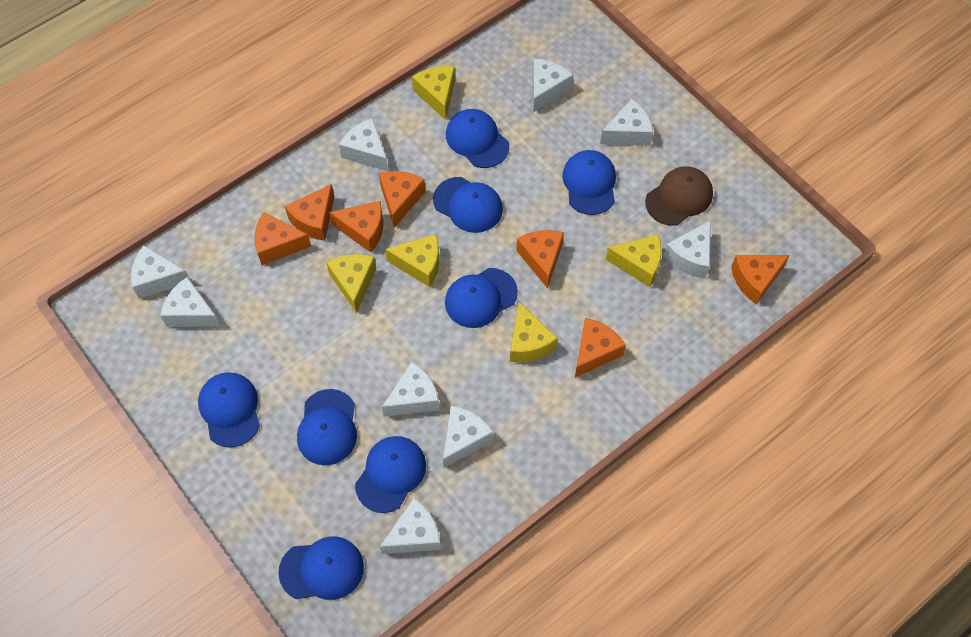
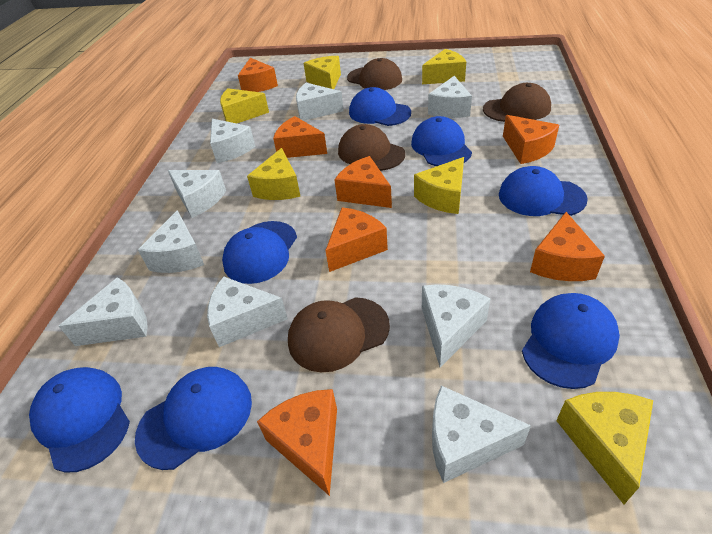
blue cap: [198,372,260,448] [278,537,364,600] [297,389,357,465] [355,436,426,513] [433,177,503,233] [445,268,518,328] [446,109,509,168] [562,150,616,215] = 8 -> [29,367,130,473] [135,367,252,470] [222,221,297,284] [349,87,411,126] [411,116,472,166] [499,166,588,216] [522,293,620,389] = 7
brown cap: [645,166,713,226] = 1 -> [288,297,390,372] [338,124,405,171] [347,58,402,90] [483,83,551,122] = 4
yellow cheese: [326,254,376,313] [385,234,439,287] [412,66,455,120] [510,302,558,362] [606,235,662,287] = 5 -> [220,88,269,123] [247,148,300,200] [304,56,341,89] [414,157,464,214] [422,49,466,84] [556,392,653,504] = 6

